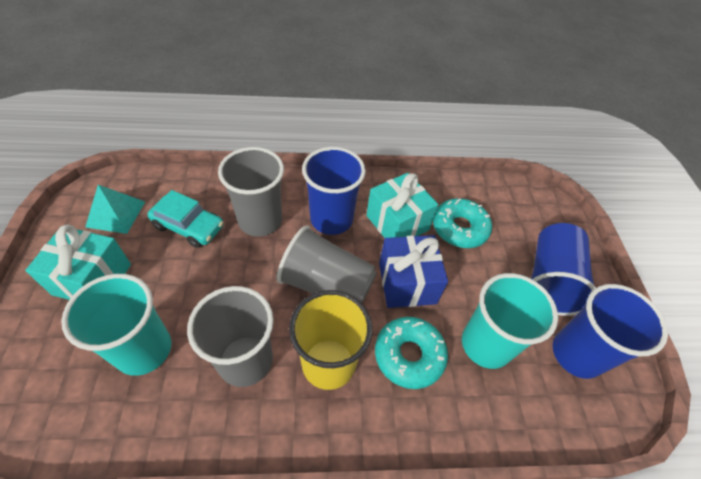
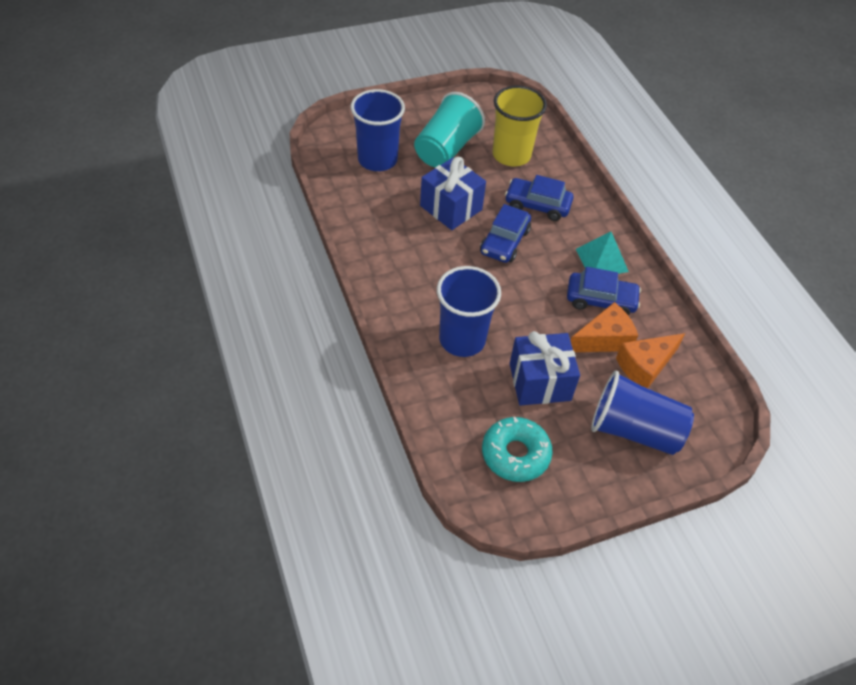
blue car: none = 0 -> [480,204,531,263] [505,175,574,221] [567,267,641,315] = 3
blue gift: [379,235,448,308] = 1 -> [420,157,486,230] [510,331,580,406] = 2
grey cup: [187,286,274,387] [218,147,284,236] [277,226,377,303] = 3 -> none = 0
orange cheese: none = 0 -> [571,302,638,352] [616,333,685,388] = 2
turquoise car: [147,190,224,248] = 1 -> none = 0
turquoise cup: [61,274,171,376] [462,273,558,369] = 2 -> [414,92,485,167] = 1
turquoise donut: [375,317,448,389] [433,198,492,248] = 2 -> [482,417,552,482] = 1
turquoise gift: [25,224,131,300] [366,173,438,238] = 2 -> none = 0

